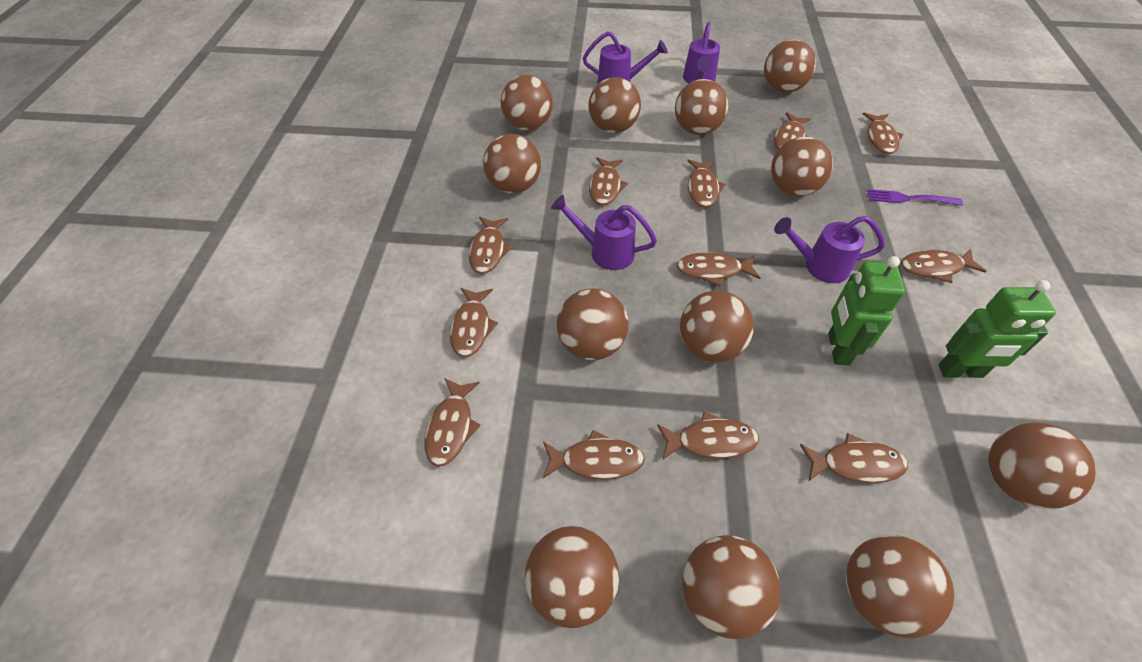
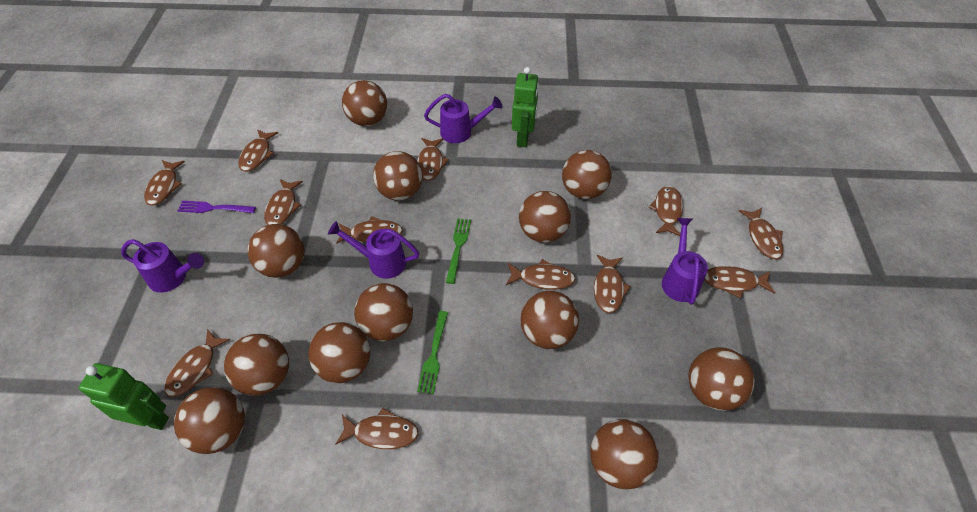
green fork: none = 0 -> [417,311,448,394] [446,218,471,284] = 2

